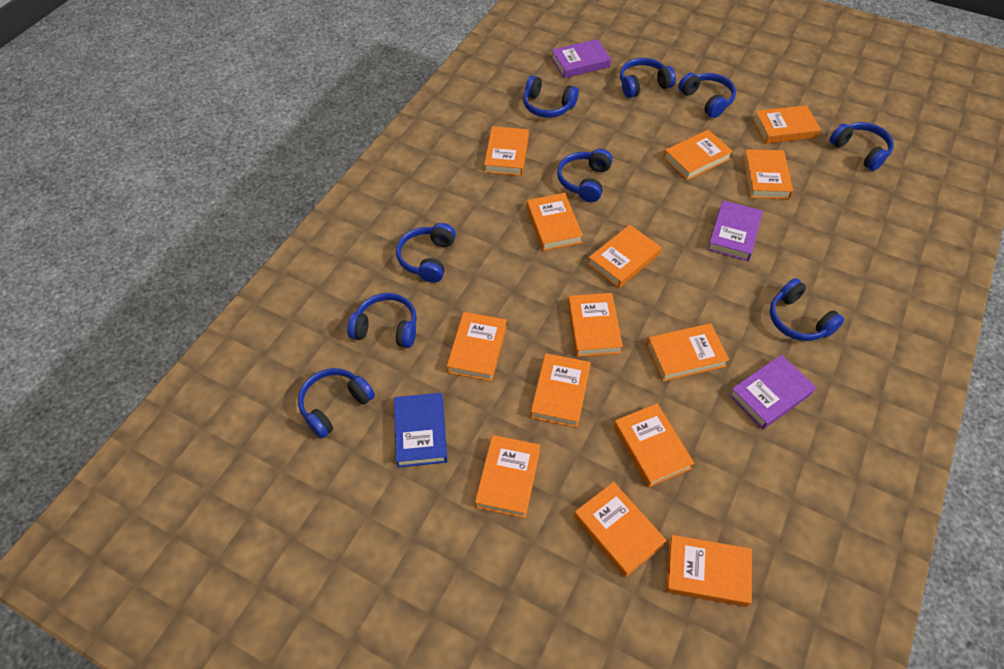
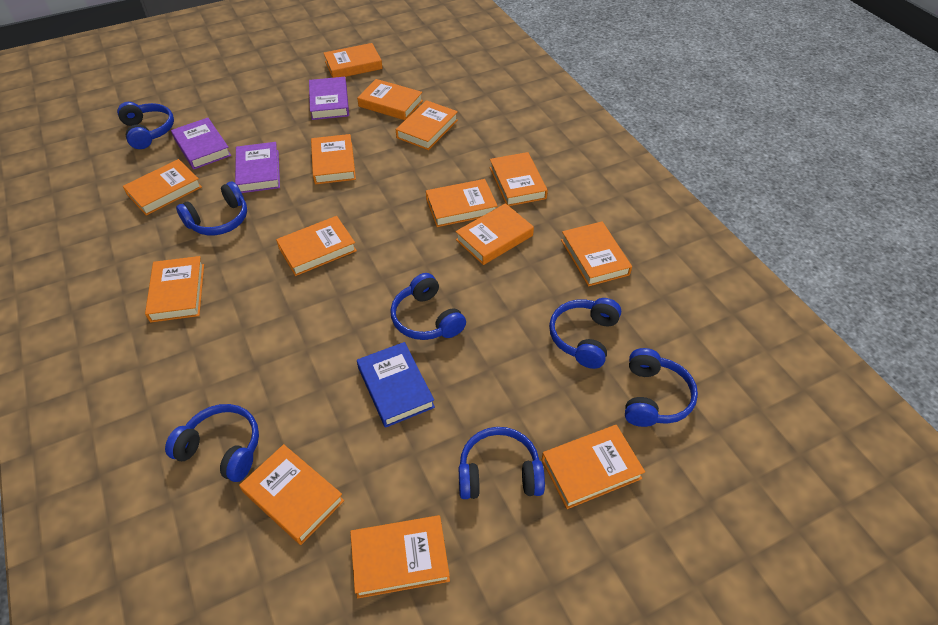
blue headphones: [298,368,375,438] [347,293,417,348] [396,223,456,283] [523,75,579,118] [557,149,613,202] [620,58,676,98] [678,73,736,118] [770,278,844,341] [830,122,894,171] = 9 -> [117,102,174,149] [165,404,259,482] [176,181,247,235] [390,273,466,340] [459,427,545,499] [549,298,621,369] [625,348,698,427] = 7

